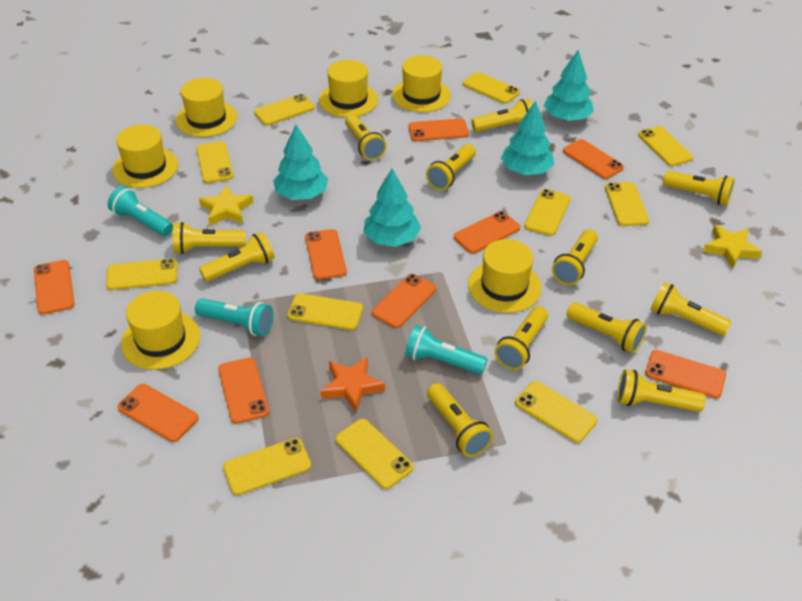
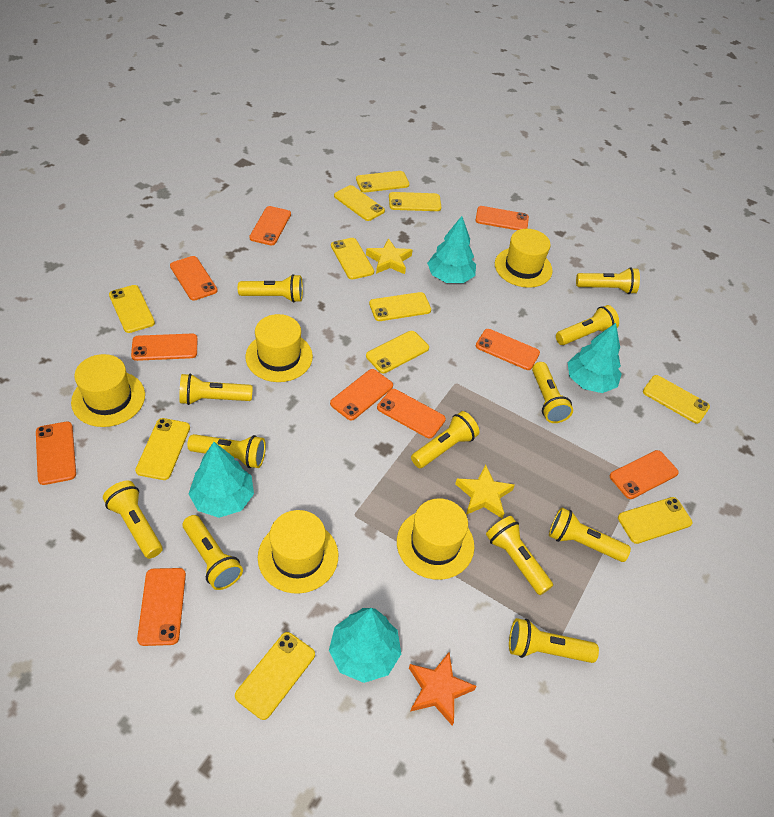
orange phone: [34,260,74,315] [118,384,198,442] [218,357,269,424] [305,229,347,280] [372,274,436,328] [408,118,469,141] [454,211,520,254] [563,139,624,179] [645,350,726,398] = 9 -> [36,422,76,485] [131,334,198,361] [137,568,186,646] [170,256,218,301] [249,206,291,245] [330,369,393,420] [377,389,446,438] [475,206,529,230] [476,329,540,370] [610,450,679,499] = 10
turquoise flashlight: [108,186,173,237] [195,298,273,336] [405,325,487,375] = 3 -> none = 0
yellow hat: [112,125,178,188] [121,291,200,370] [176,78,237,137] [319,60,378,117] [392,55,451,112] [468,239,541,313] = 6 -> [71,354,145,427] [245,314,313,382] [258,510,338,593] [397,498,474,580] [495,229,553,288] = 5

